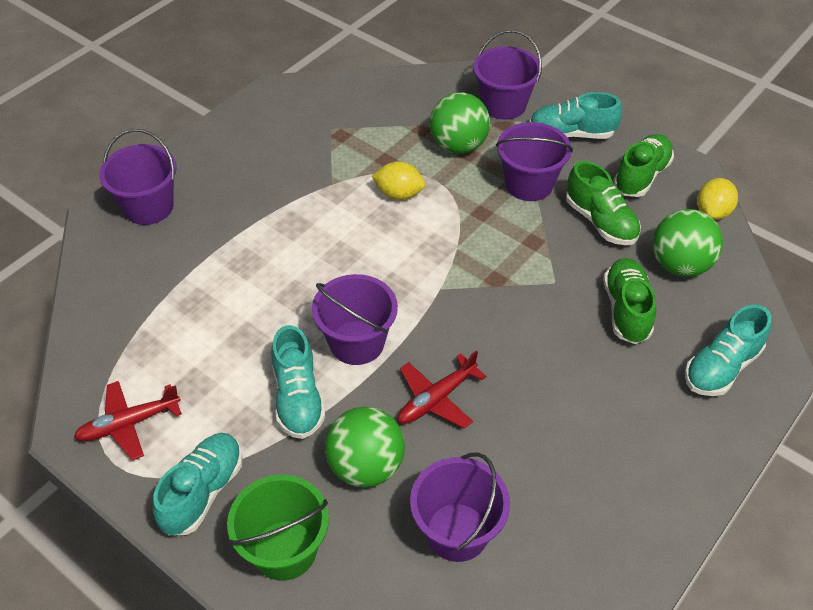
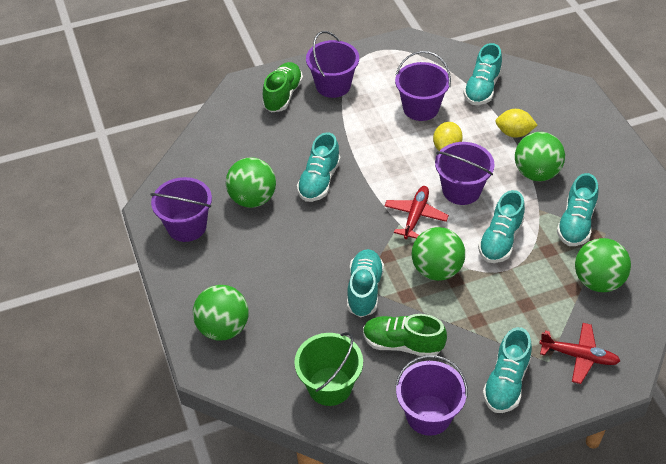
green ball: [325,407,405,487] [430,92,490,154] [653,209,723,277] = 3 -> [193,285,249,341] [226,157,276,208] [412,227,465,281] [515,132,565,181] [575,238,631,292] = 5
green shoe: [566,161,641,245] [603,258,656,344] [613,134,674,197] = 3 -> [262,62,303,112] [363,314,447,356] = 2
turquoise shoe: [153,433,243,535] [271,325,325,439] [530,92,622,139] [685,305,771,396] = 4 -> [297,132,341,202] [347,249,384,317] [463,43,502,105] [478,190,525,263] [482,327,532,413] [557,173,599,246] = 6

